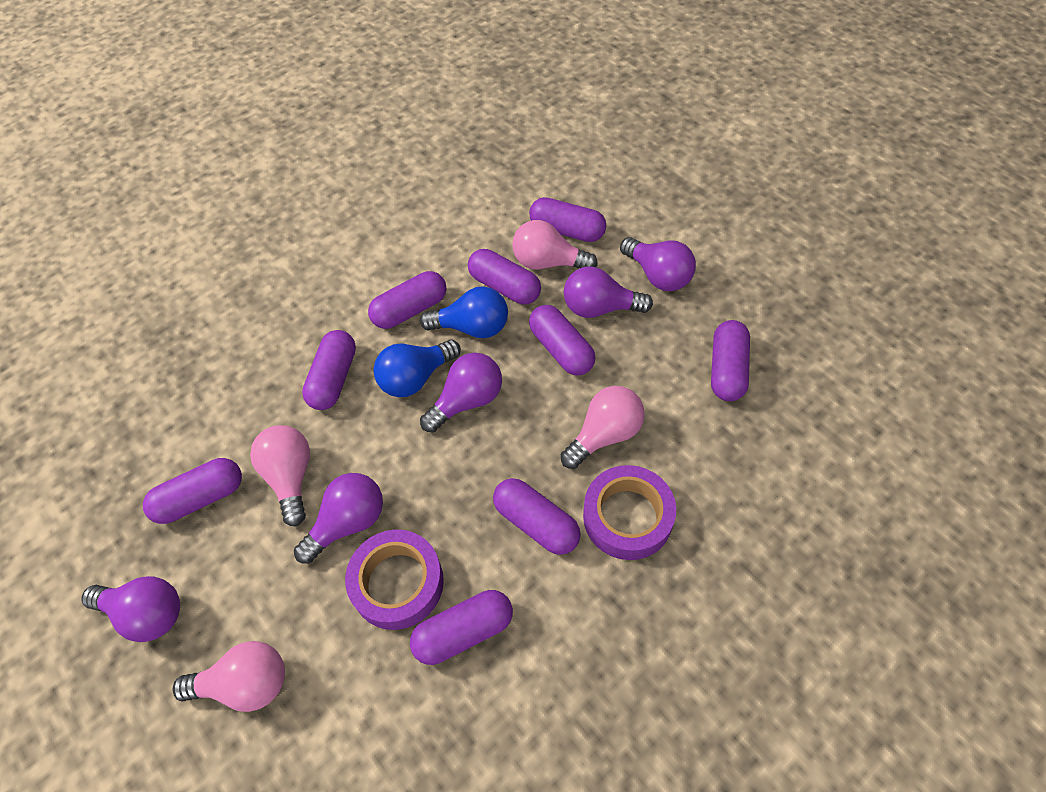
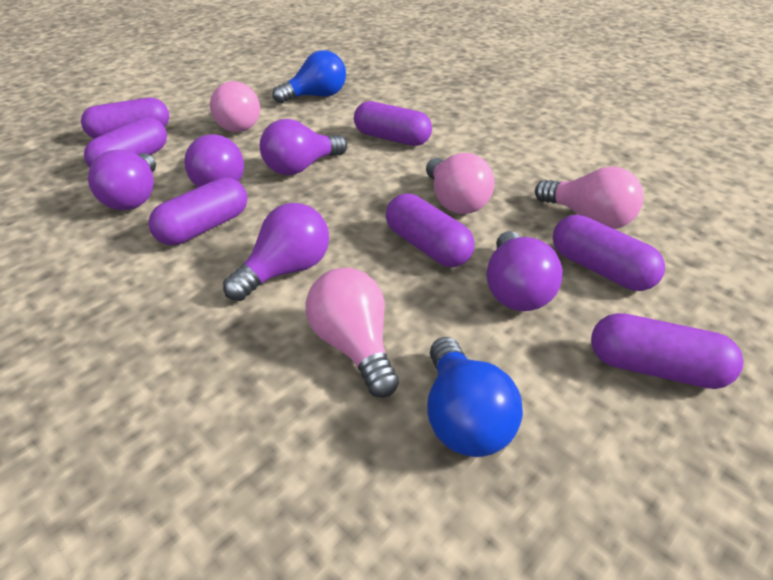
purple capsule: [143,458,242,524] [302,330,356,410] [368,271,447,329] [410,590,513,665] [468,249,541,304] [493,478,581,555] [529,197,606,242] [529,305,596,375] [711,320,750,401] = 9 -> [81,98,169,139] [84,117,167,167] [149,177,248,245] [354,101,432,146] [386,193,474,267] [553,215,665,291] [591,313,743,389] = 7
purple tape: [345,529,444,630] [583,465,676,560] = 2 -> none = 0

